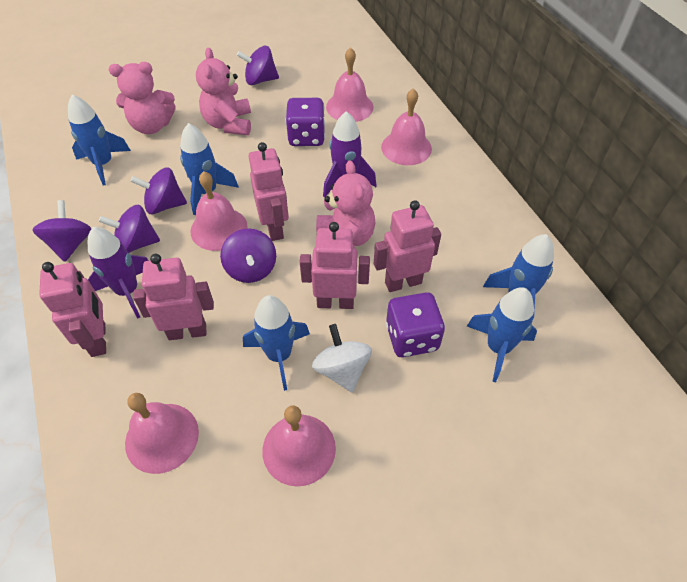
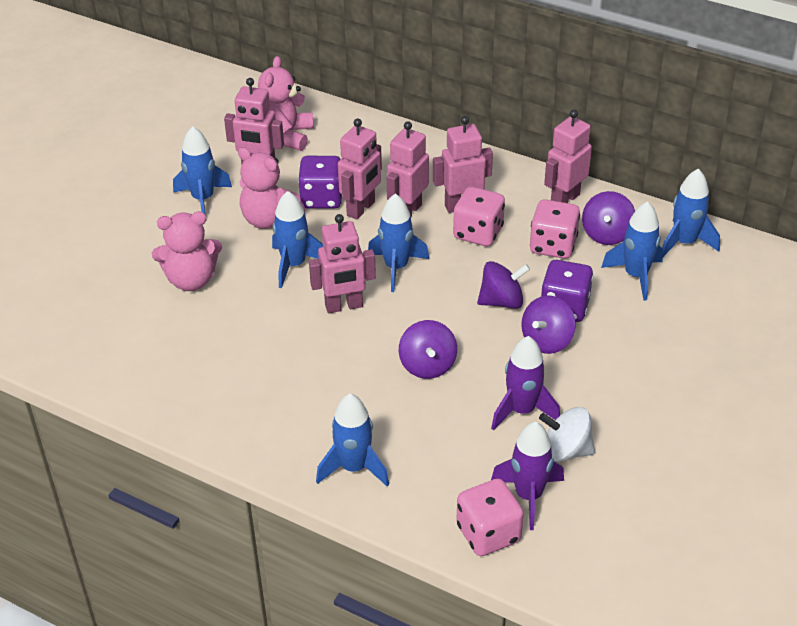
blue rocket: [68,94,131,186] [180,123,239,215] [243,295,310,391] [467,287,537,382] [483,234,554,324] = 5 -> [173,126,232,214] [272,191,323,288] [316,393,389,486] [368,193,429,292] [601,201,663,301] [662,169,720,257] = 6
pink bell: [125,393,199,474] [190,171,248,251] [262,405,336,487] [326,47,374,122] [381,88,432,165] = 5 -> none = 0
pink dice: none = 0 -> [453,187,505,246] [456,479,524,556] [530,199,580,259] = 3
pink robot: [39,262,106,357] [133,254,214,340] [249,142,289,241] [300,222,370,309] [374,200,441,292] = 5 -> [224,78,284,165] [309,214,376,313] [338,118,382,220] [387,121,429,217] [433,116,493,213] [544,110,592,203] = 6
purple spinning top: [33,200,91,262] [99,205,160,253] [130,167,187,214] [220,228,276,283] [237,46,279,85] = 5 -> [399,320,457,379] [477,261,530,309] [521,296,576,354] [582,191,635,245] = 4

